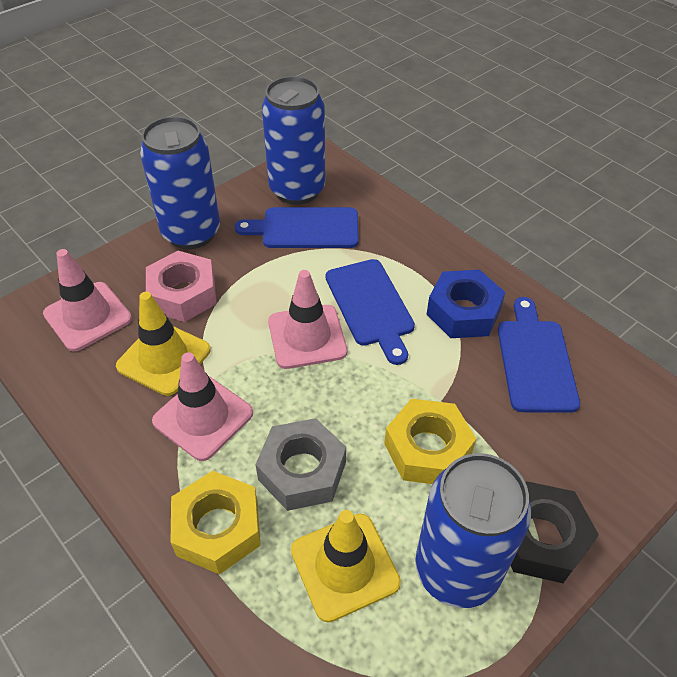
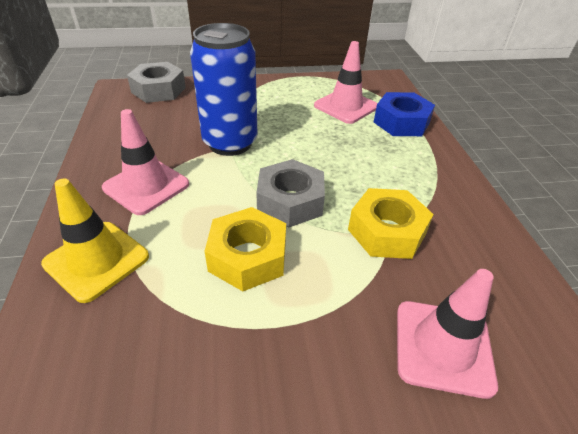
black nut: [510,481,599,583] = 1 -> none = 0
blue can: [140,116,220,249] [262,76,325,205] [415,453,531,608] = 3 -> [190,23,257,156] = 1
blue cutting board: [235,207,359,248] [325,259,415,365] [498,297,580,413] = 3 -> none = 0
grey nut: [255,418,346,511] = 1 -> [127,62,186,103] [256,159,325,227] = 2
pink nut: [146,251,217,322] = 1 -> none = 0
yellow traffic cone: [116,292,211,396] [291,510,401,623] = 2 -> [41,178,149,303] = 1

